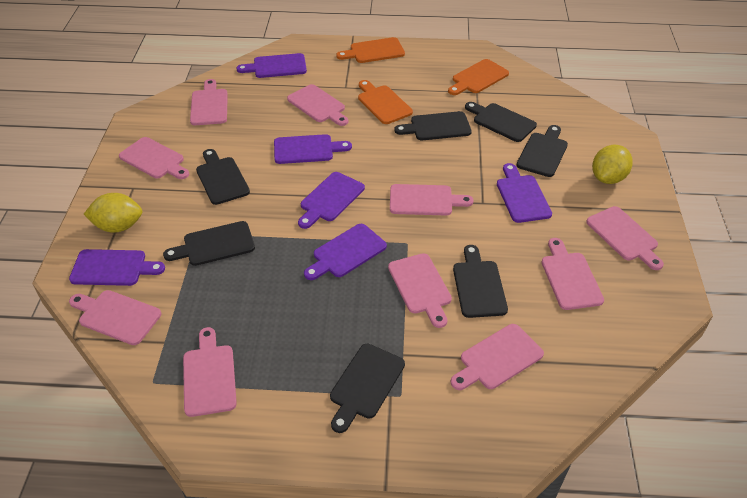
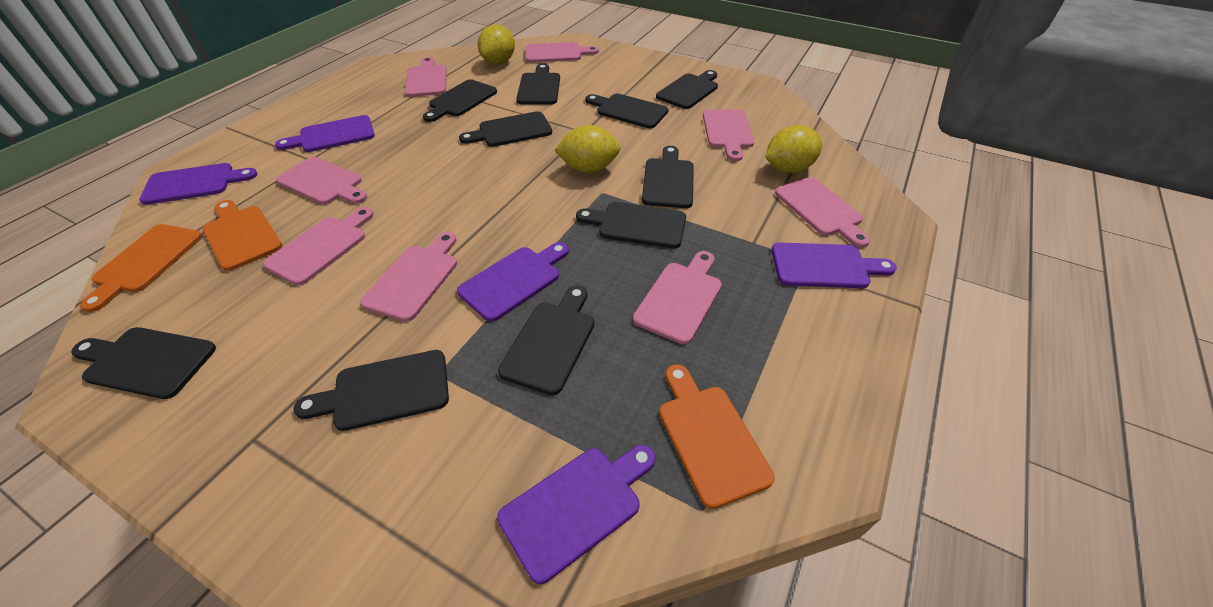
black cutting board: [163,221,255,266] [196,149,250,205] [330,344,405,433] [394,111,472,140] [453,245,508,318] [465,102,537,142] [516,125,568,177] = 7 -> [71,327,216,399] [294,350,449,431] [423,79,497,122] [459,111,552,147] [498,285,594,395] [516,64,560,104] [576,202,686,249] [585,94,669,128] [642,146,694,208] [656,70,718,109] = 10
pink cutting board: [69,290,161,345] [119,137,189,179] [183,327,237,417] [190,79,228,125] [287,84,348,126] [388,253,452,328] [390,184,474,216] [451,324,544,390] [542,238,604,310] [586,206,664,270] = 10 -> [263,207,374,285] [276,157,367,204] [360,232,457,322] [405,57,447,97] [526,42,599,63] [633,251,722,344] [703,109,754,161] [775,177,870,248] = 8
purple cutting board: [69,249,165,286] [237,53,307,78] [274,134,352,164] [298,172,365,229] [304,224,387,280] [497,163,552,223] = 6 -> [139,163,257,205] [275,115,375,152] [457,242,569,322] [497,445,656,584] [772,243,897,288] = 5
yellow lemon: [84,193,142,233] [592,145,633,184] = 2 -> [478,25,515,64] [554,125,621,173] [765,125,822,173] = 3

